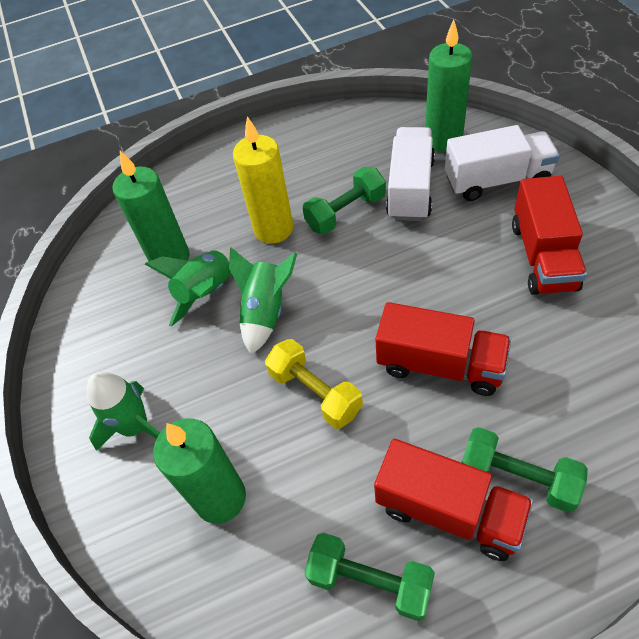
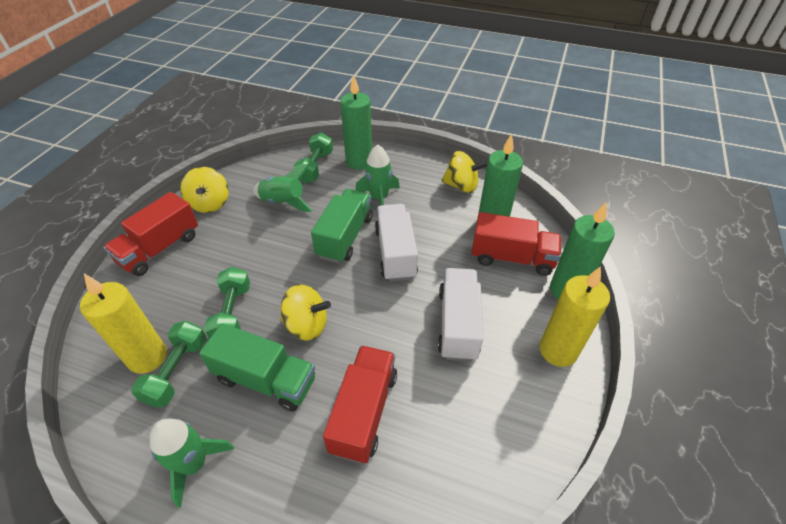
green truck: none = 0 -> [199,323,315,412] [311,189,373,263] = 2
yellow candle: [233,116,293,244] = 1 -> [80,274,167,374] [539,266,610,367] = 2
yellow dumbbell: [265,339,363,429] = 1 -> none = 0
yellow spinning top: none = 0 -> [180,167,229,213] [280,284,331,341] [441,151,488,193] = 3

